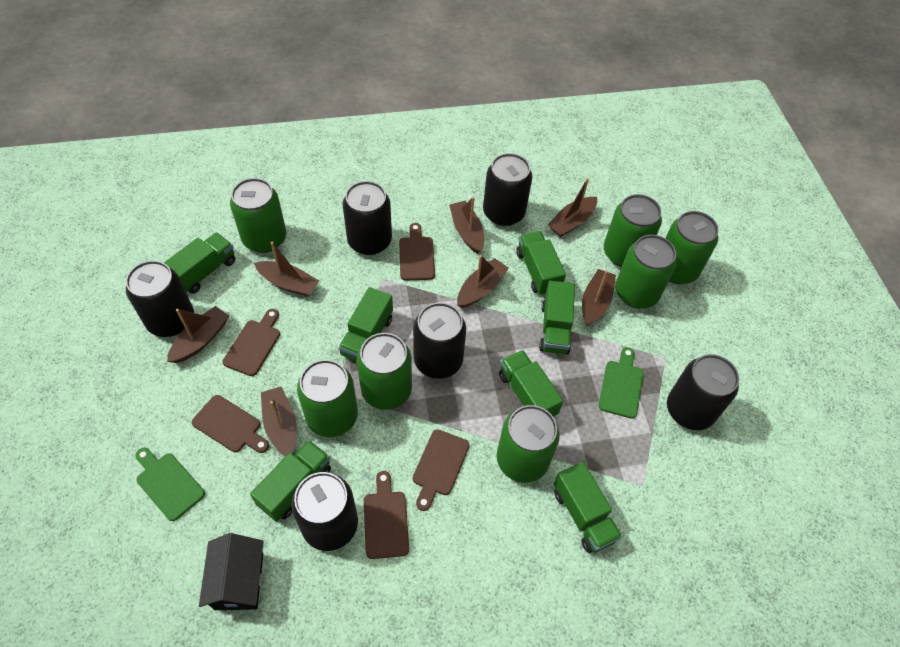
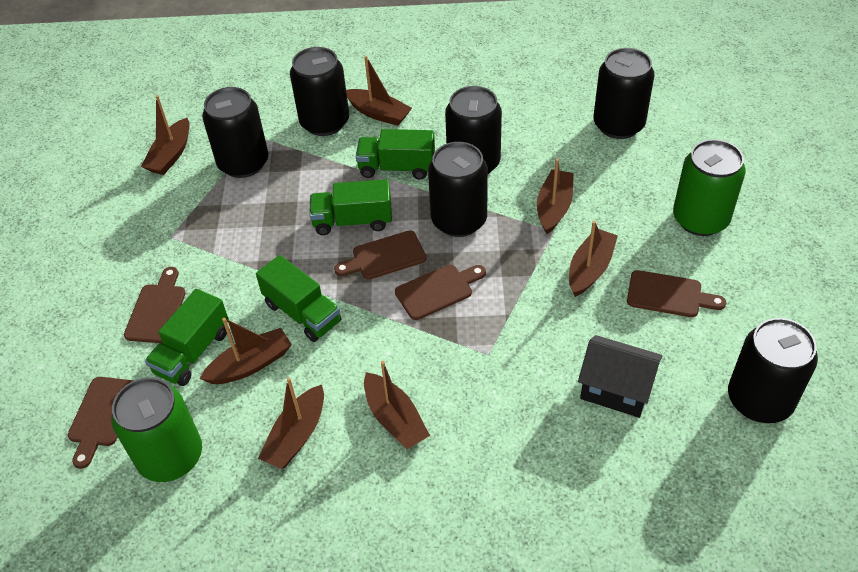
green can: [230,178,286,253] [297,360,358,437] [357,333,412,410] [497,405,560,483] [604,194,662,267] [615,235,677,308] [666,211,719,284] = 7 -> [111,377,202,482] [673,139,746,236] = 2
green cutting board: [135,448,205,521] [599,347,644,419] = 2 -> none = 0
green truck: [164,232,235,294] [250,440,331,522] [339,287,393,361] [499,350,563,417] [516,231,566,296] [539,280,575,355] [553,462,622,553] = 7 -> [145,289,229,386] [256,255,341,342] [309,179,392,235] [356,129,435,180] = 4

